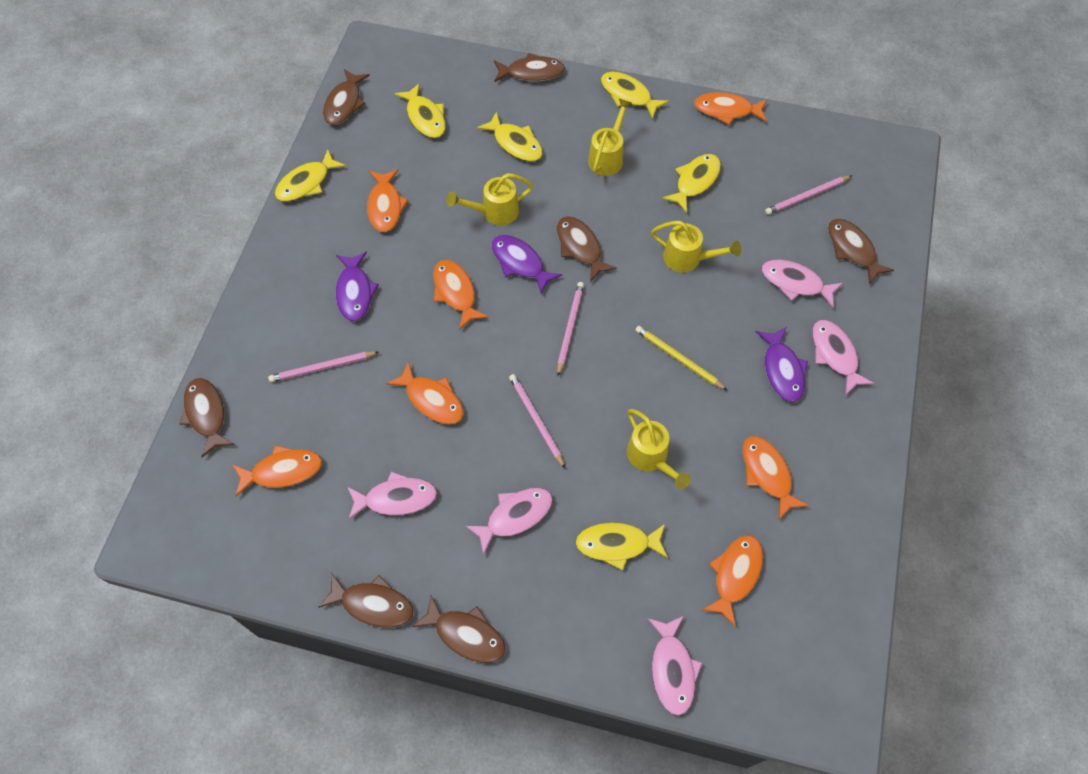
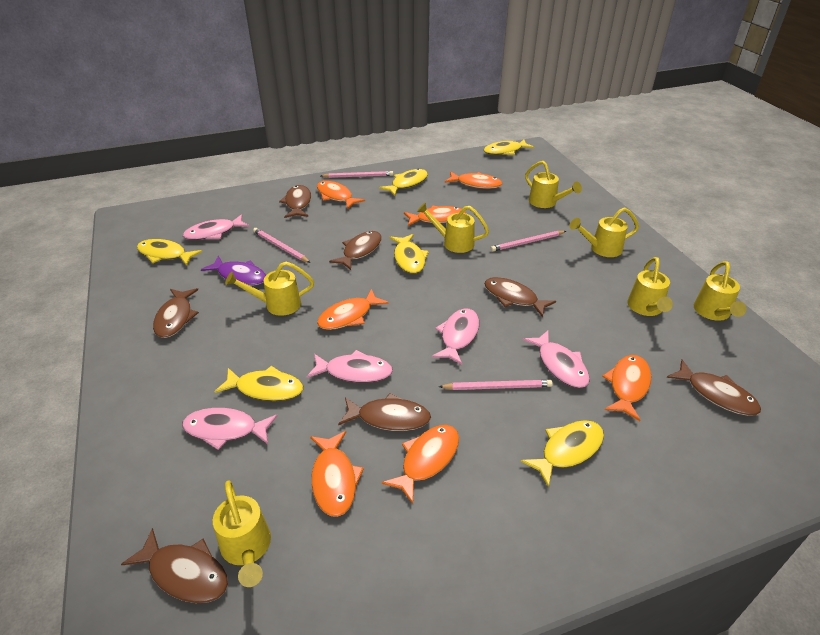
purple fish: [336,252,379,321] [492,235,562,294] [756,327,808,402] = 3 -> [201,256,266,286] = 1
yellow pencil: [635,326,727,390] = 1 -> none = 0
yellow watering can: [447,173,533,225] [588,99,632,176] [627,409,691,489] [651,221,741,272] = 4 -> [213,480,271,587] [225,262,314,316] [417,202,489,253] [525,161,582,208] [570,207,639,257] [627,257,673,316] [694,261,746,321] = 7

